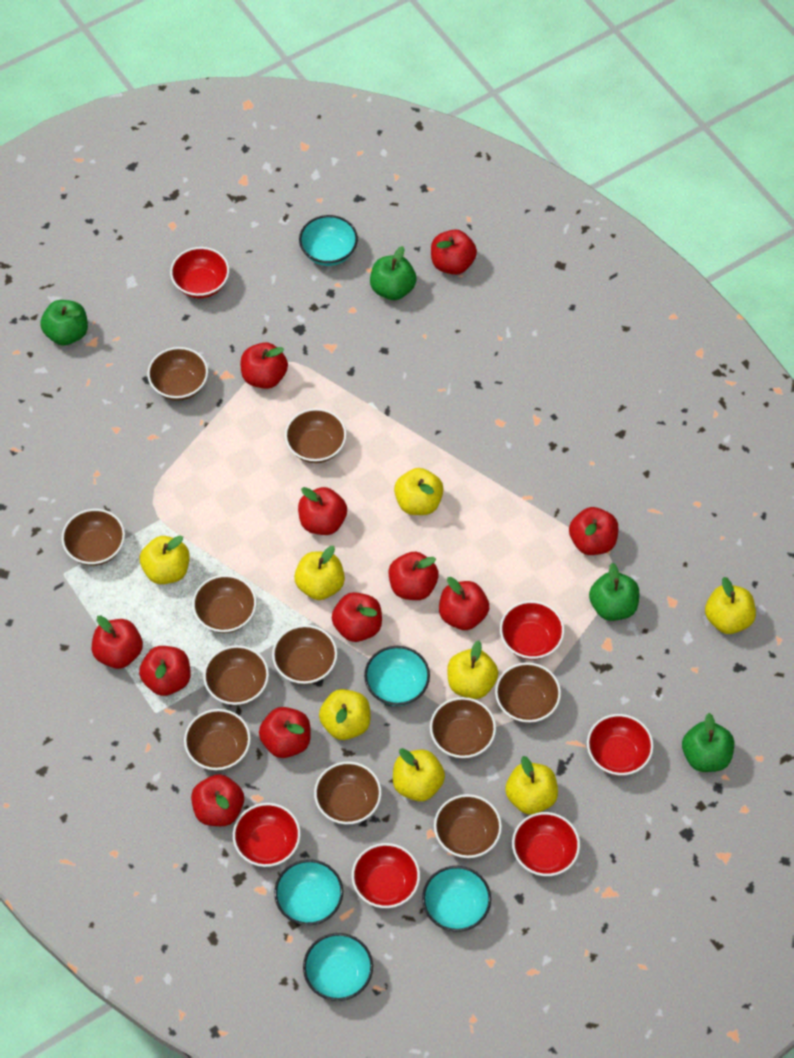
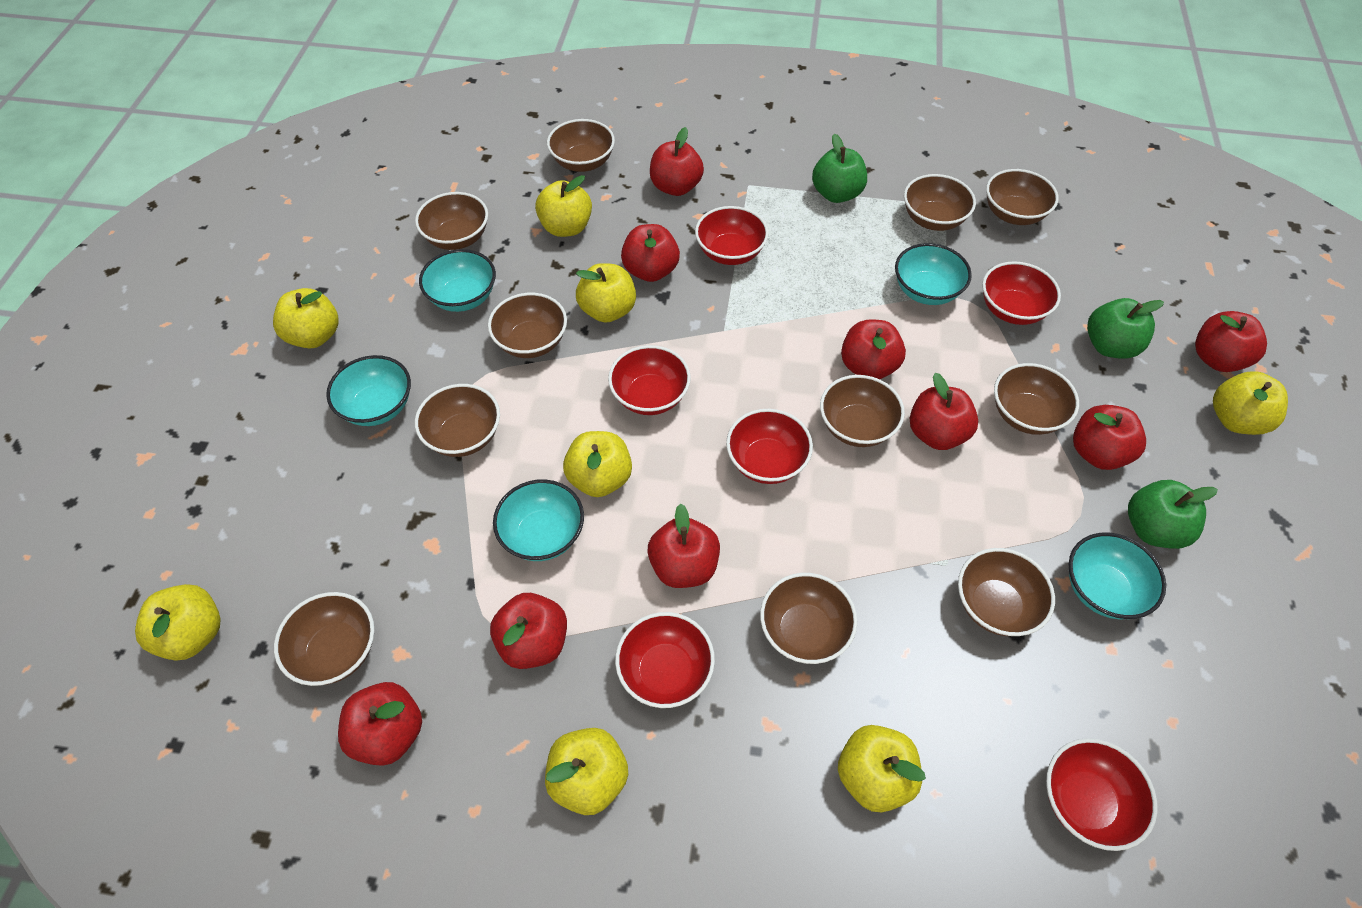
green apple: [40,300,88,345] [370,246,416,300] [589,563,640,621] [682,713,734,772] = 4 -> [812,134,867,203] [1087,298,1164,359] [1128,480,1218,549] = 3
red apple: [92,616,143,669] [139,646,191,696] [191,774,244,826] [241,342,288,389] [259,707,311,758] [298,487,347,535] [332,592,382,642] [388,552,439,600] [431,229,477,275] [439,577,489,630] [569,507,618,555] = 11 -> [338,682,422,766] [490,593,567,669] [621,224,680,282] [648,504,720,588] [650,127,704,196] [841,319,906,379] [910,373,978,450] [1073,405,1146,470] [1195,311,1267,372] = 9

